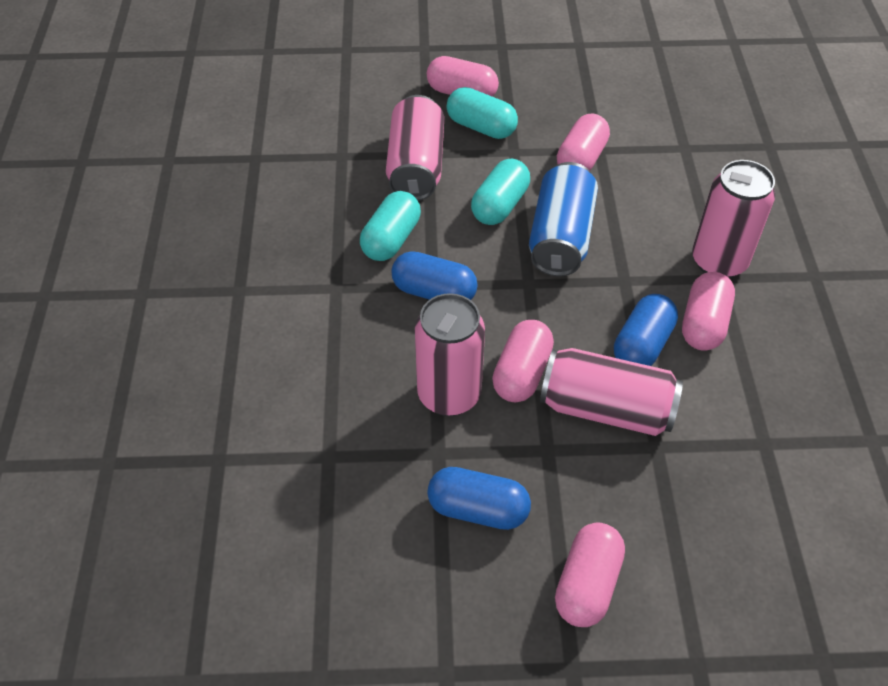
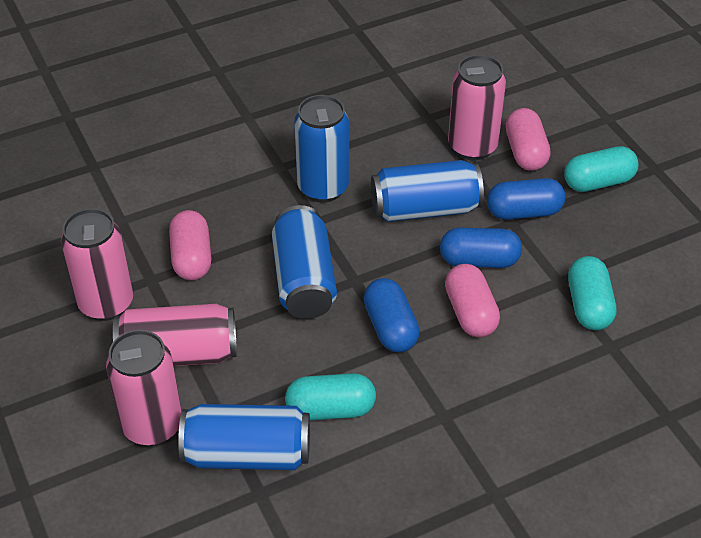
blue can: [529,162,598,276] = 1 -> [178,404,310,470] [272,205,337,319] [294,95,349,203] [371,160,484,222] = 4
pink capsule: [427,56,499,97] [492,320,554,402] [555,522,625,627] [557,113,610,171] [682,272,735,351] = 5 -> [169,210,212,280] [445,264,500,337] [506,108,551,171] = 3

